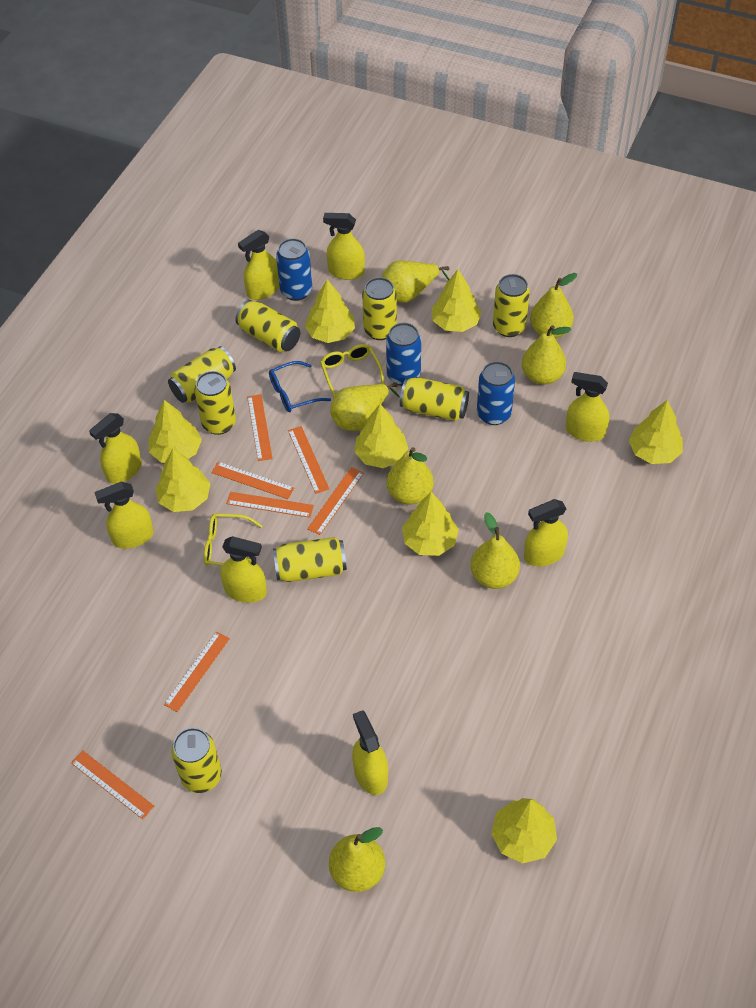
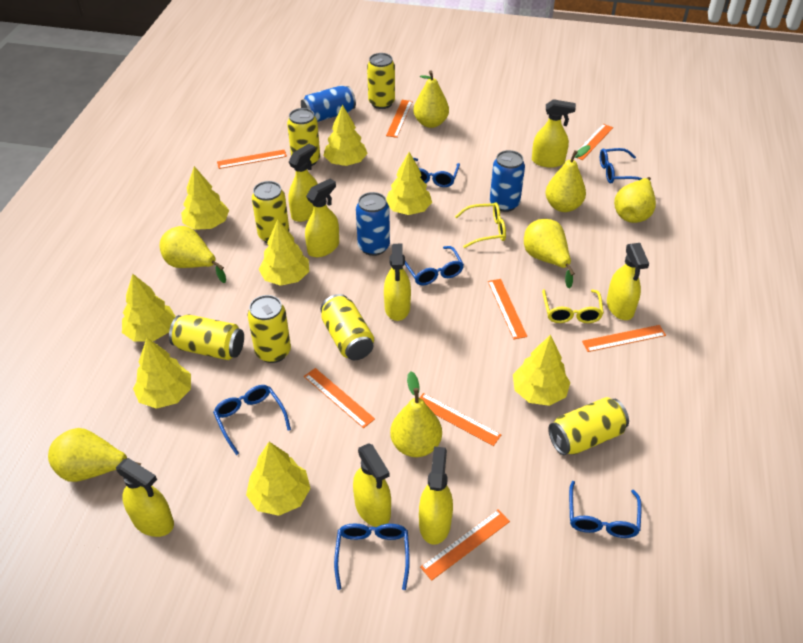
blue glasses: [269,361,331,412] = 1 -> [213,385,291,455] [334,523,410,590] [405,246,464,285] [413,158,460,187] [569,481,642,538] [600,148,643,184] = 6
orange ruler: [71,750,154,819] [164,631,230,712] [211,462,294,499] [226,492,314,518] [247,394,273,461] [288,426,329,494] [307,467,364,535] = 7 -> [217,150,287,169] [304,368,375,428] [386,100,413,138] [420,393,502,446] [420,509,510,581] [488,279,527,340] [577,124,613,160] [582,325,666,352] = 8
yellow can: [168,346,236,403] [171,728,222,793] [195,371,236,435] [235,300,300,352] [273,537,347,582] [362,277,397,340] [400,377,469,421] [493,274,530,337] = 8 -> [169,314,244,360] [247,295,291,363] [252,181,289,243] [287,108,320,166] [321,294,374,360] [367,53,395,109] [548,397,629,455] = 7

